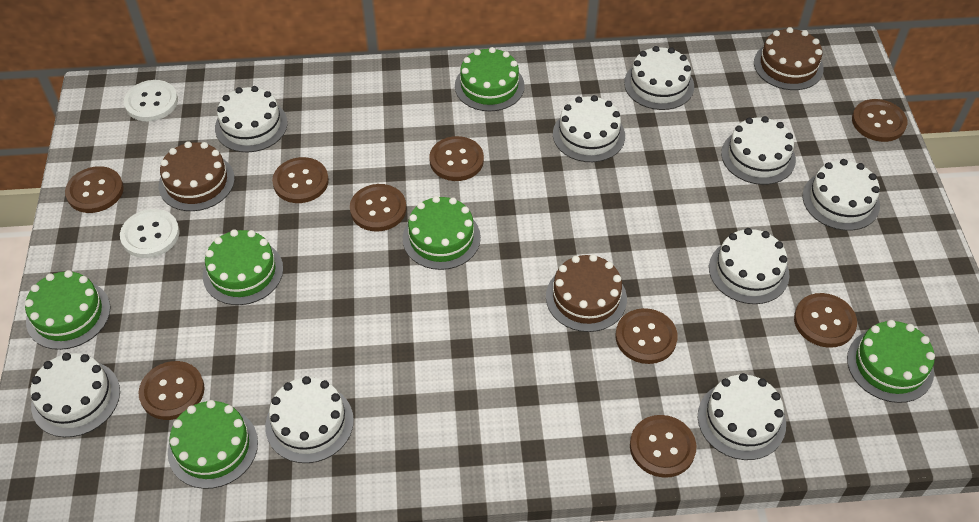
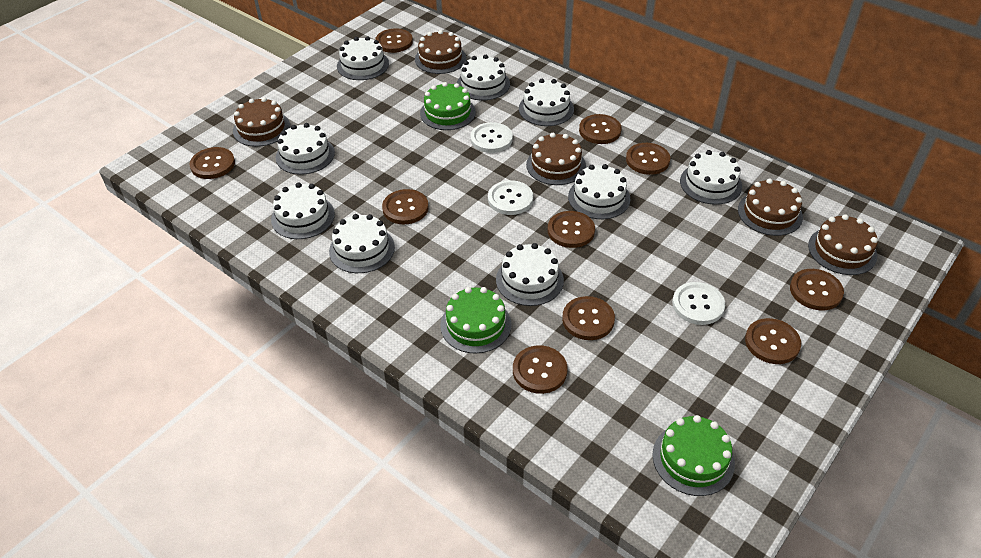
brown button: [65,166,124,213] [139,361,205,420] [272,157,329,203] [350,184,406,232] [429,136,484,181] [616,308,678,364] [630,415,696,478] [794,293,857,348] [852,99,908,142] = 9 -> [189,147,235,179] [375,28,413,53] [382,189,429,224] [513,345,568,394] [548,211,595,248] [562,296,615,340] [579,114,622,144] [626,143,670,175] [745,318,801,364] [790,269,844,310] = 10
brown cake: [159,141,235,211] [546,254,627,332] [754,27,824,90] = 3 -> [233,97,290,147] [415,30,466,74] [526,133,586,185] [738,178,803,236] [808,214,878,275] = 5
green cake: [25,270,111,350] [168,400,258,489] [203,229,283,305] [403,196,481,270] [455,47,525,111] [847,320,935,403] = 6 -> [420,82,476,130] [440,287,512,354] [652,415,735,496] = 3
white button: [120,209,180,258] [124,80,178,121] = 2 -> [470,122,513,153] [488,180,533,215] [672,282,725,325] = 3

